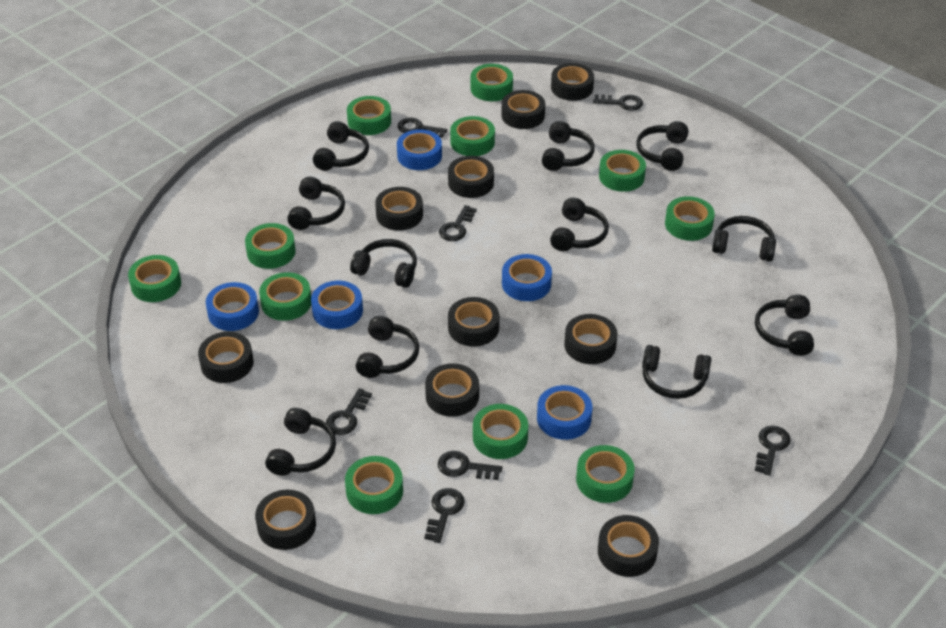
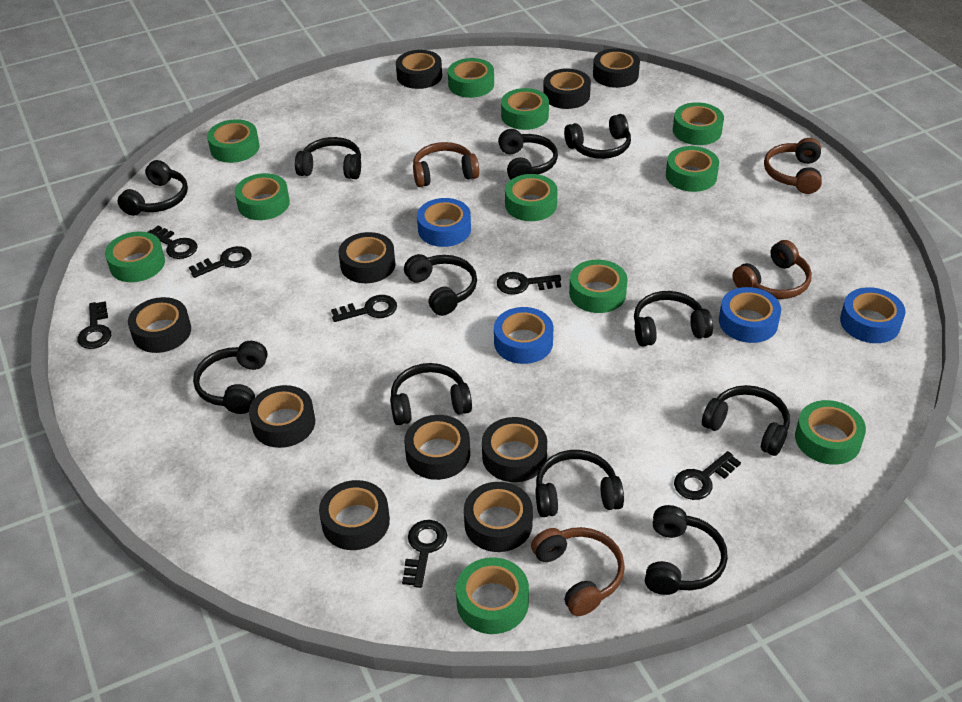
blue tape: [206,282,259,331] [311,281,363,329] [397,129,442,170] [502,254,552,301] [537,385,592,440] = 5 -> [417,198,471,247] [494,307,553,364] [719,287,781,343] [840,287,905,343] = 4
brown headphones: none = 0 -> [413,142,479,187] [531,527,625,616] [733,240,812,299] [764,138,822,194] = 4

